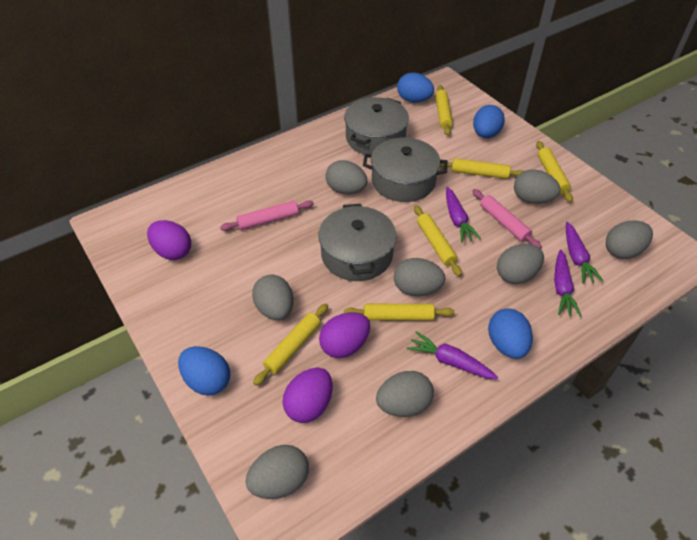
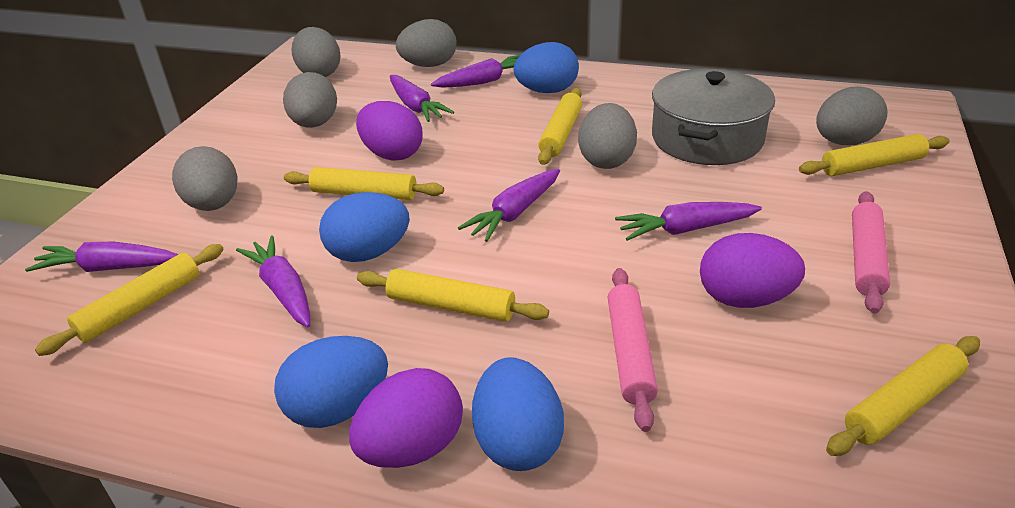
grey egg: [245,445,309,499] [252,275,294,320] [325,160,367,194] [376,371,434,417] [394,258,446,296] [497,244,544,284] [514,169,560,204] [606,221,653,259] = 8 -> [172,146,237,211] [283,72,337,128] [292,27,341,77] [396,19,457,67] [578,103,637,169] [816,86,888,145] = 6
grey pot: [318,204,396,281] [344,97,409,154] [363,137,447,202] = 3 -> [652,69,775,165] = 1
purple carrot: [407,331,499,379] [446,187,481,243] [554,249,581,317] [566,222,604,284] = 4 -> [25,241,178,272] [236,235,310,327] [390,75,454,122] [431,55,520,88] [458,169,560,242] [615,202,762,241] = 6

